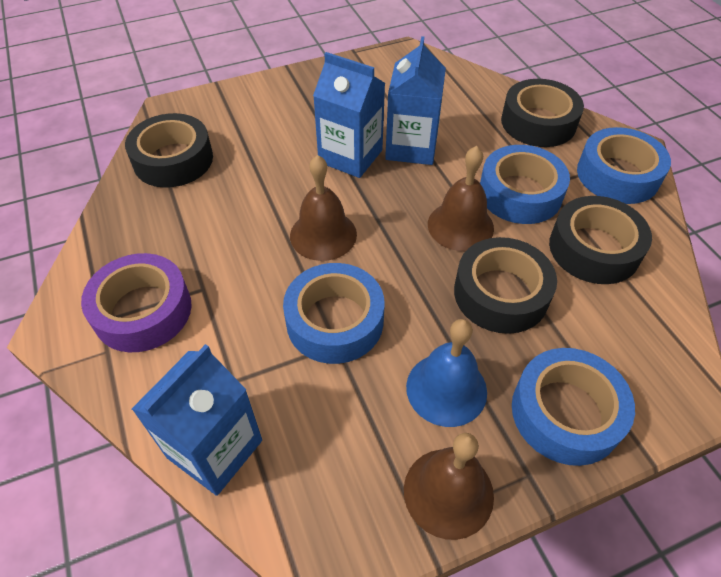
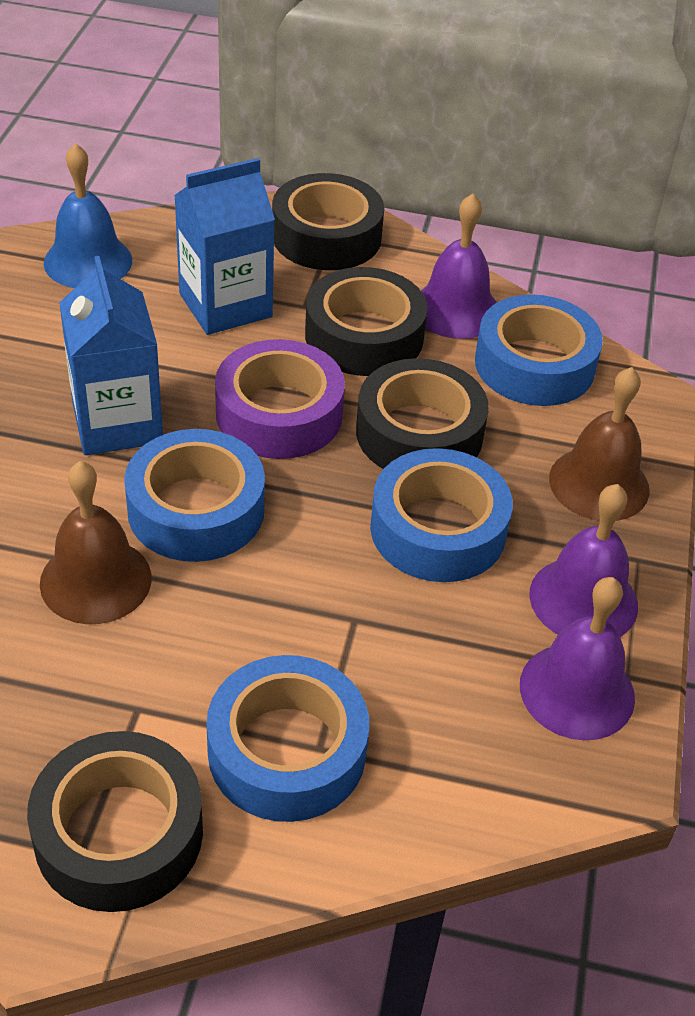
blue carton: [132,344,262,496] [313,52,385,178] [385,36,446,165] = 3 -> [59,256,163,455] [174,158,275,335] = 2
brown bell: [290,155,357,261] [404,433,494,540] [428,146,494,251] = 3 -> [40,461,152,624] [549,367,650,521] = 2
purple bell: none = 0 -> [421,193,497,339] [520,577,635,740] [529,484,638,637] = 3

